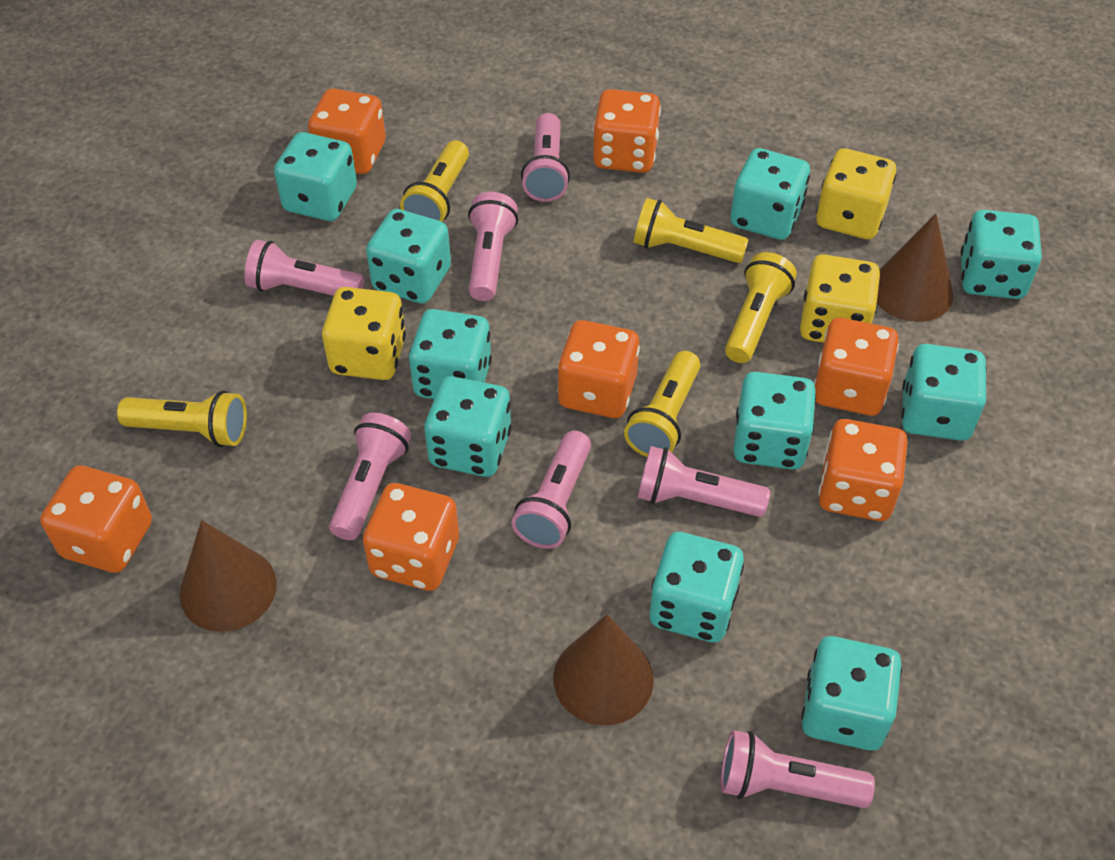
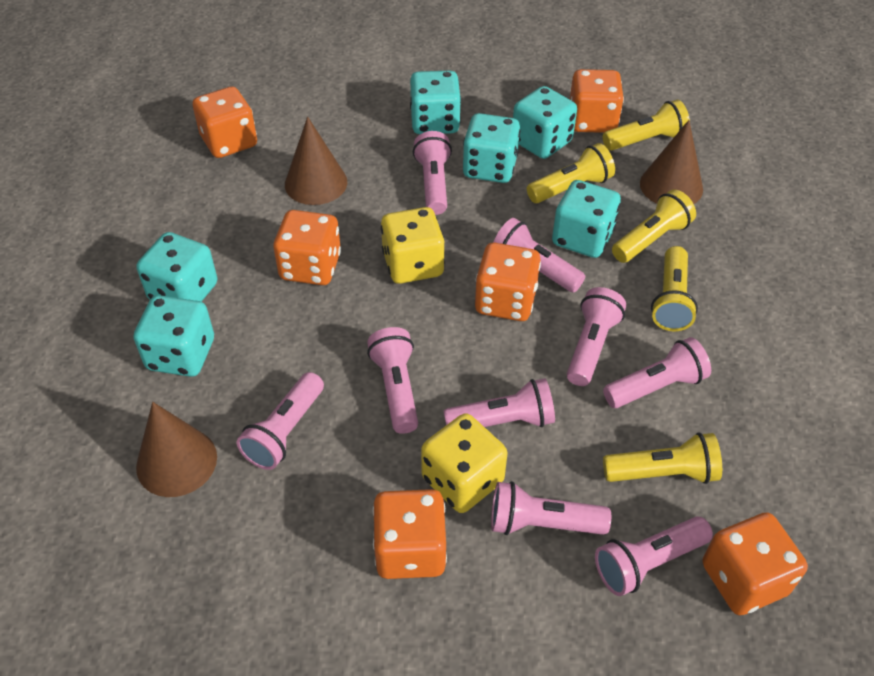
orange dice: [40,466,152,573] [308,88,386,174] [363,483,459,591] [557,320,640,418] [593,89,661,173] [814,318,899,416] [818,419,908,521] = 7 -> [193,86,257,158] [273,210,341,285] [373,489,447,579] [475,243,541,321] [570,69,624,133] [702,512,808,615] = 6
pink flashlight: [244,240,364,296] [329,412,411,540] [468,192,518,301] [512,431,591,549] [521,113,570,202] [638,446,770,517] [720,730,875,808] = 7 -> [237,372,324,470] [367,327,418,434] [413,131,452,215] [444,378,555,427] [491,481,611,535] [493,218,585,293] [567,287,626,386] [595,516,713,596] [603,337,711,408] = 9
turquoise dice: [274,132,357,221] [366,209,451,304] [409,309,492,399] [424,376,512,477] [650,532,744,642] [730,148,810,240] [733,372,816,470] [801,636,902,751] [901,344,987,441] [960,210,1042,299] = 10 -> [134,295,214,377] [136,232,217,302] [410,71,461,134] [463,113,520,183] [513,86,577,159] [552,180,621,258] = 6
yellow dice: [322,287,406,380] [800,254,880,343] [816,148,896,239] = 3 -> [381,207,445,284] [421,413,508,513] = 2

